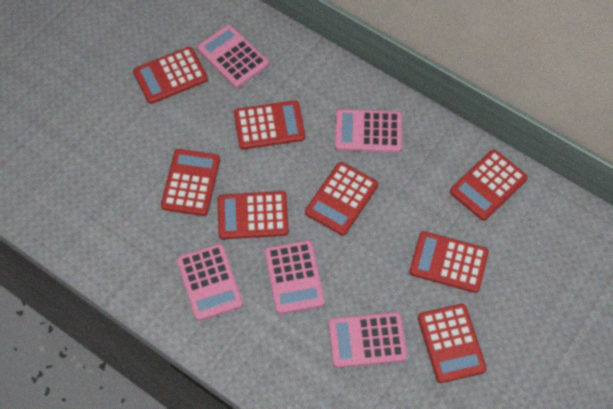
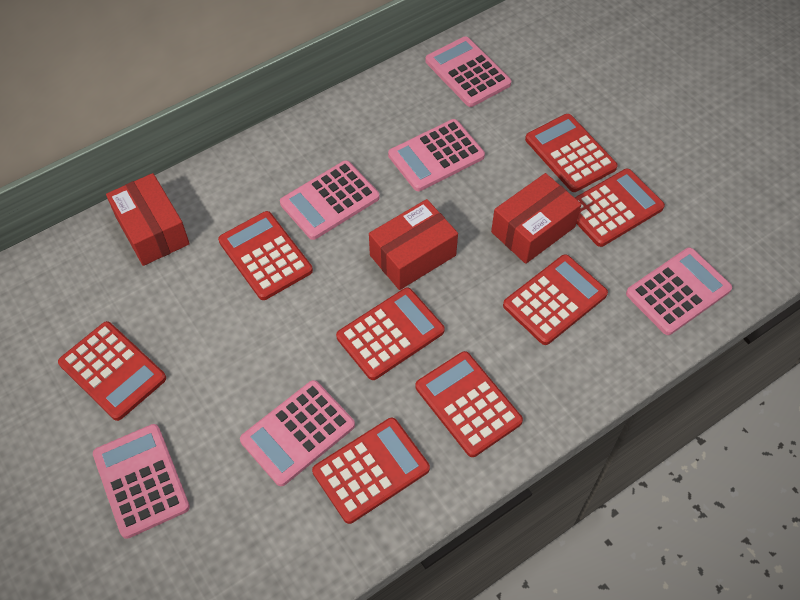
pink calculator: [177,244,243,321] [197,25,269,88] [265,240,325,314] [328,312,407,368] [335,109,402,153] = 5 -> [93,424,190,539] [240,380,355,486] [280,160,379,240] [388,119,485,191] [425,36,511,107] [626,248,732,335] = 6
red box: none = 0 -> [106,173,190,266] [369,199,458,290] [491,173,581,264] = 3

